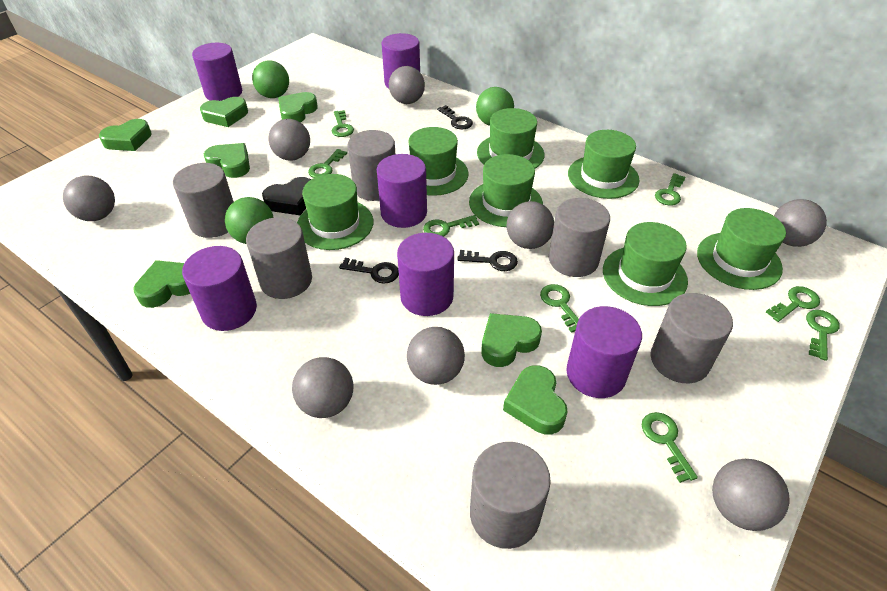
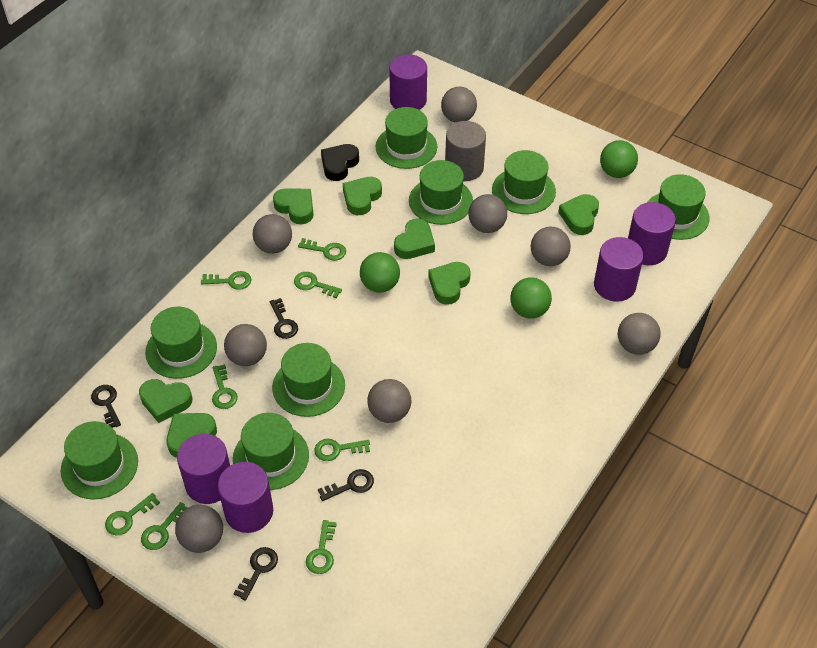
black key: [339,258,399,284] [437,105,473,129] [457,250,518,271] = 3 -> [91,385,121,428] [233,547,278,601] [269,298,298,339] [318,469,374,501] = 4
green hat: [297,174,373,250] [408,127,469,196] [469,154,543,227] [477,108,545,169] [568,130,639,199] [603,222,688,306] [697,208,786,290] = 7 -> [61,421,138,499] [145,307,217,379] [233,413,309,490] [272,343,345,417] [376,107,437,169] [409,160,473,225] [492,150,556,214] [647,174,710,240] = 8
grey cylinder: [173,163,234,238] [246,217,312,299] [348,130,395,201] [470,442,551,549] [549,198,610,277] [651,293,733,383] = 6 -> [445,121,486,181] = 1
purple cylinder: [182,246,257,331] [192,43,242,101] [377,154,427,228] [382,33,420,89] [397,233,454,316] [566,306,642,398] = 6 -> [177,434,230,504] [218,462,273,533] [389,54,427,110] [594,237,644,302] [628,202,676,265] = 5

